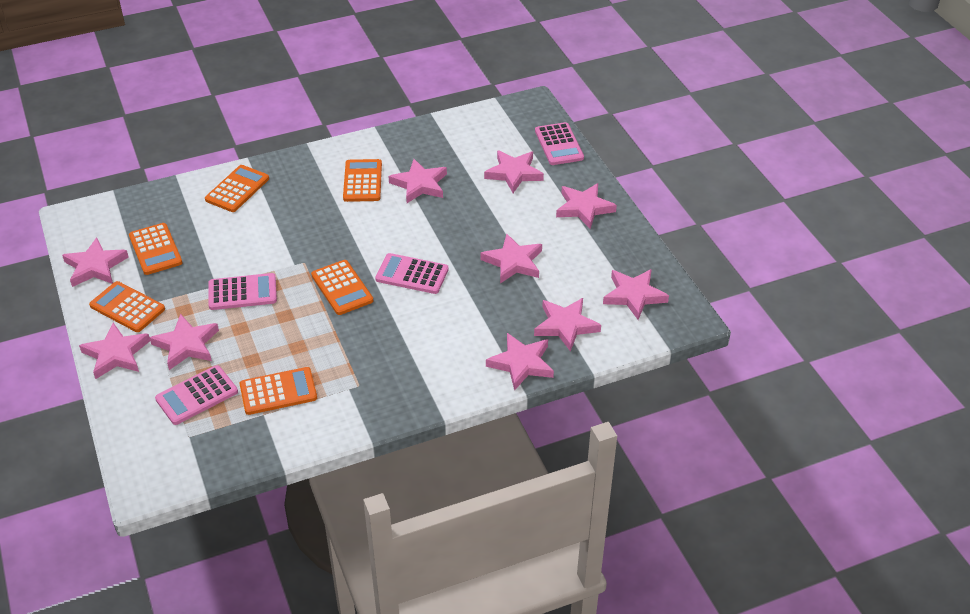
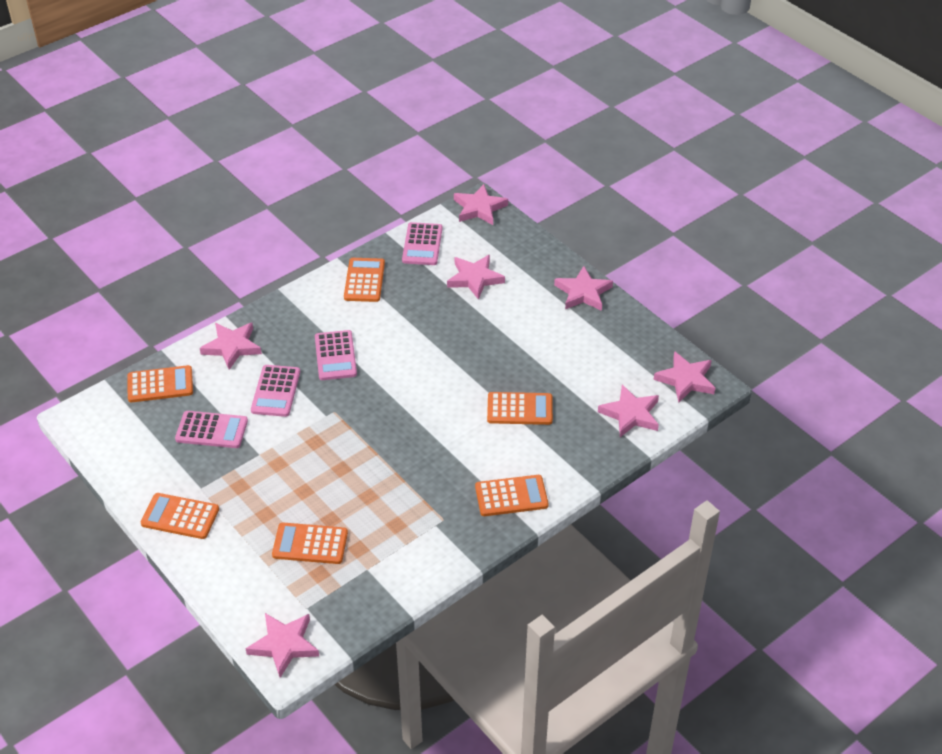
pink star: [62,237,128,287] [79,323,150,379] [149,314,219,370] [389,159,447,203] [481,234,542,284] [484,150,544,193] [486,333,554,391] [534,298,601,352] [556,183,617,229] [603,269,669,320] = 10 -> [200,323,262,370] [245,613,319,678] [447,255,505,300] [454,184,508,225] [554,266,613,311] [598,385,659,437] [653,351,715,403] = 7

